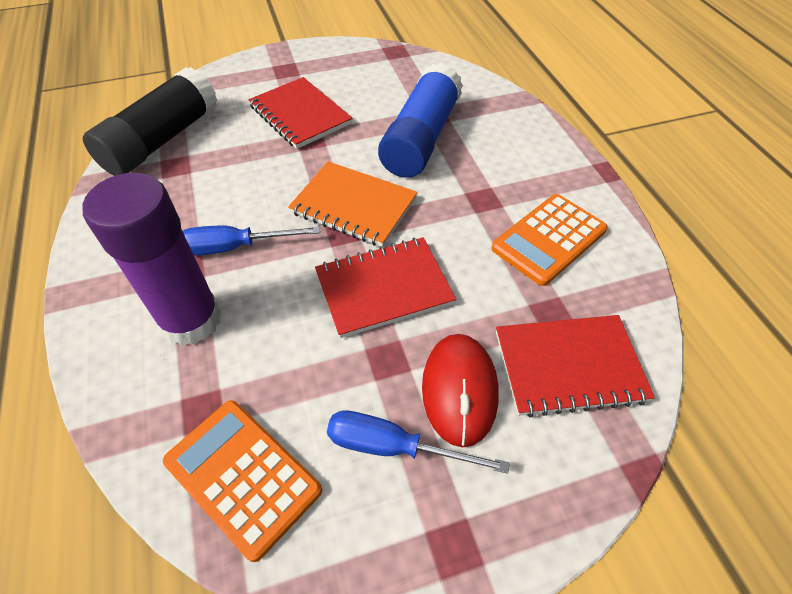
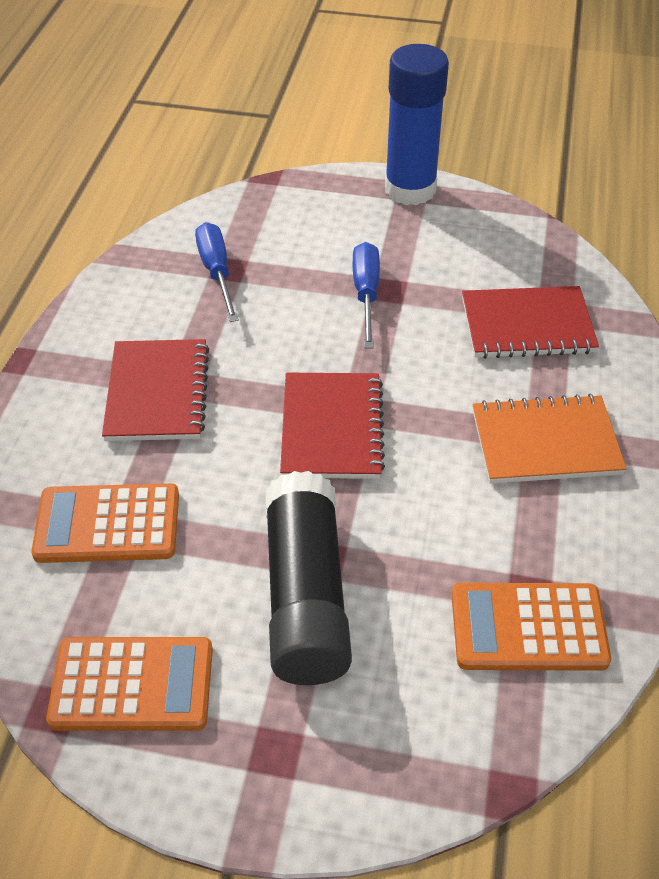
orange calculator: [163,400,322,562] [491,194,608,286] = 2 -> [31,483,179,563] [46,637,213,731] [452,583,611,671] = 3
purple glue stick: [83,172,221,346] = 1 -> none = 0
red mouse: [422,334,499,447] = 1 -> none = 0

